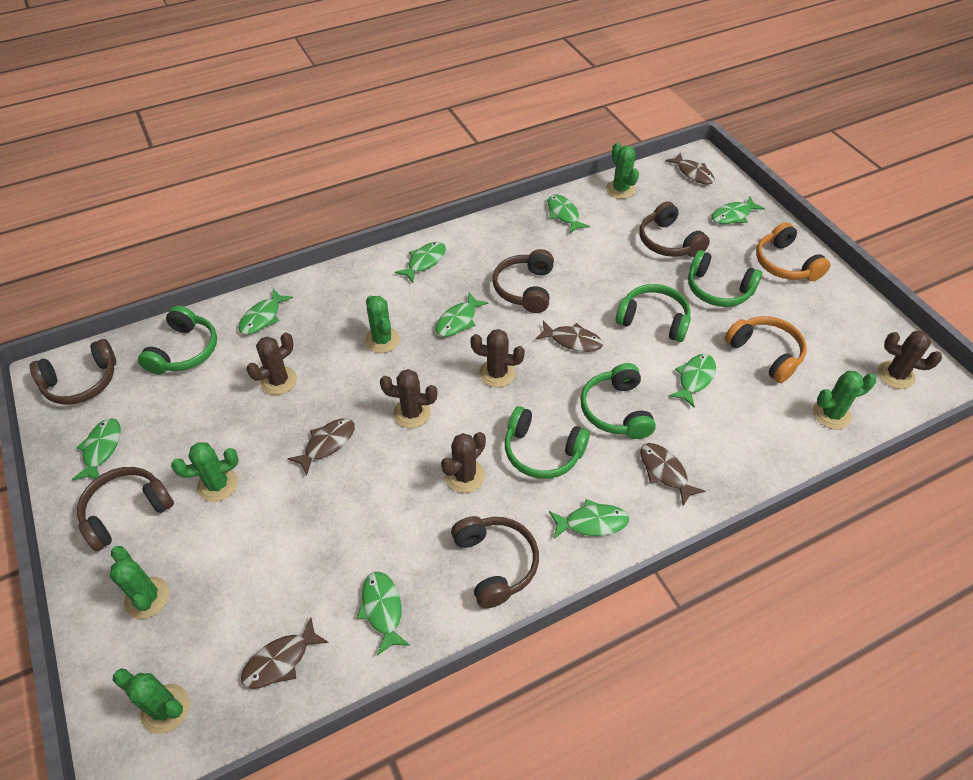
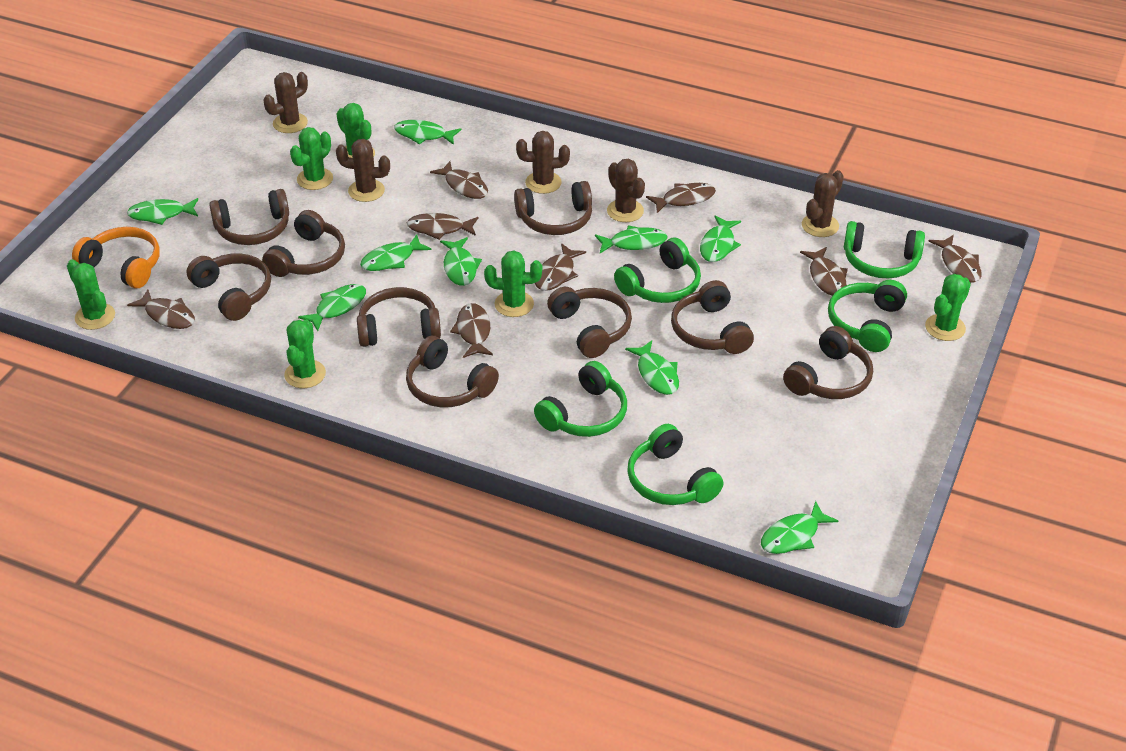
brown fish: [241,617,329,689] [287,418,355,475] [535,321,603,352] [640,443,705,506] [665,153,715,184] = 5 -> [127,289,195,329] [407,213,478,240] [430,161,488,199] [450,303,493,358] [535,243,586,291] [646,183,716,213] [800,247,848,296] [928,235,981,283] = 8
brown headphones: [30,339,116,405] [77,467,174,551] [451,516,539,609] [493,249,554,313] [639,201,710,257] = 5 -> [187,253,271,321] [209,189,289,245] [262,210,345,277] [357,287,441,347] [406,336,499,407] [514,181,592,235] [547,287,632,358] [671,280,754,354] [783,326,873,399] = 9
orange headphones: [725,316,807,383] [756,222,830,281] = 2 -> [72,227,160,288] = 1

